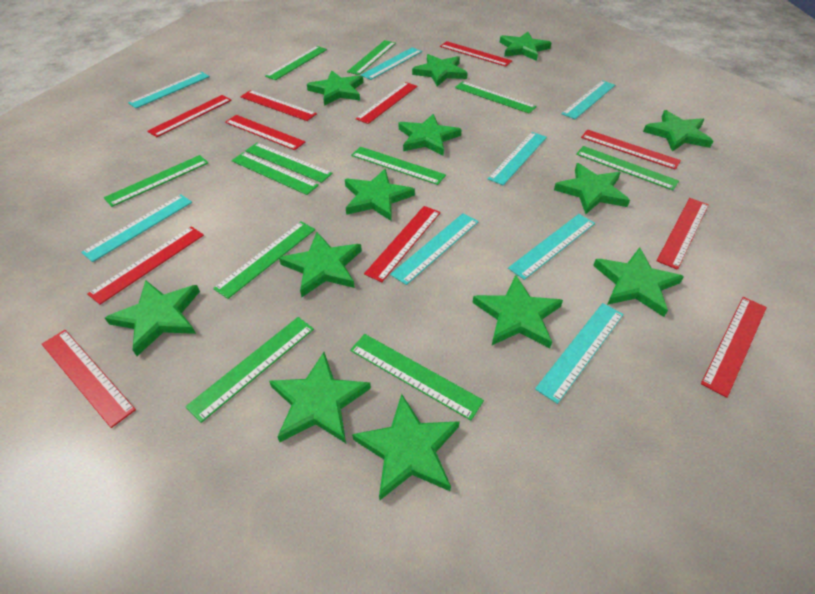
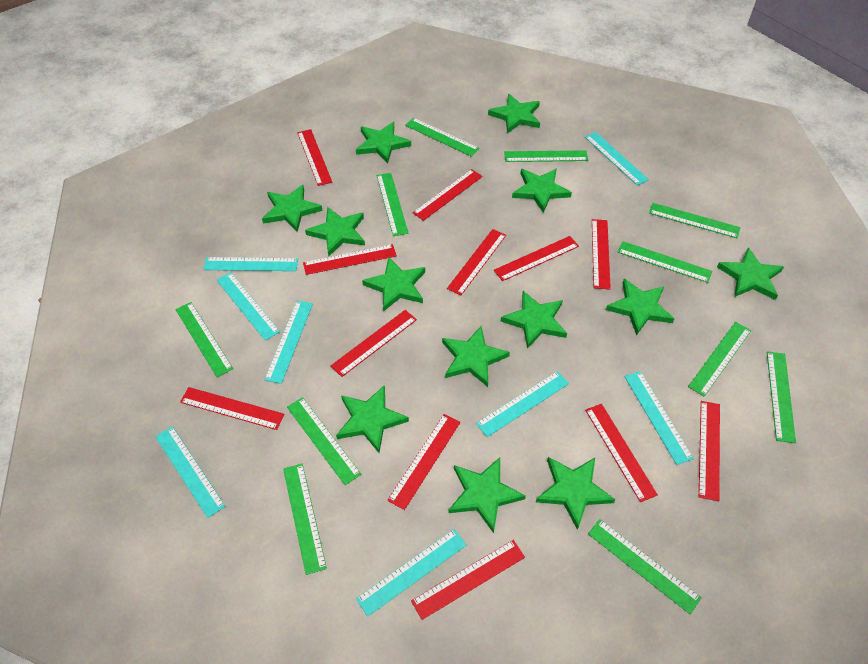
red ruler: [42,330,136,428] [87,226,204,305] [147,95,232,137] [225,115,305,150] [240,90,317,121] [356,82,418,124] [364,206,441,282] [440,41,512,67] [581,130,681,170] [656,198,709,270] [701,297,767,398] = 11 -> [180,387,284,430] [297,129,332,186] [303,244,397,275] [331,310,417,377] [387,414,460,510] [411,540,525,620] [413,169,483,221] [447,229,506,295] [494,236,579,281] [585,404,658,502] [592,219,611,290] [699,401,720,501] = 12

